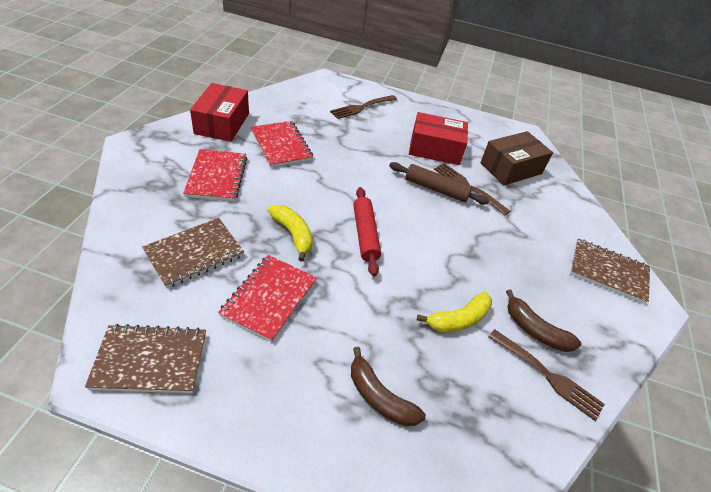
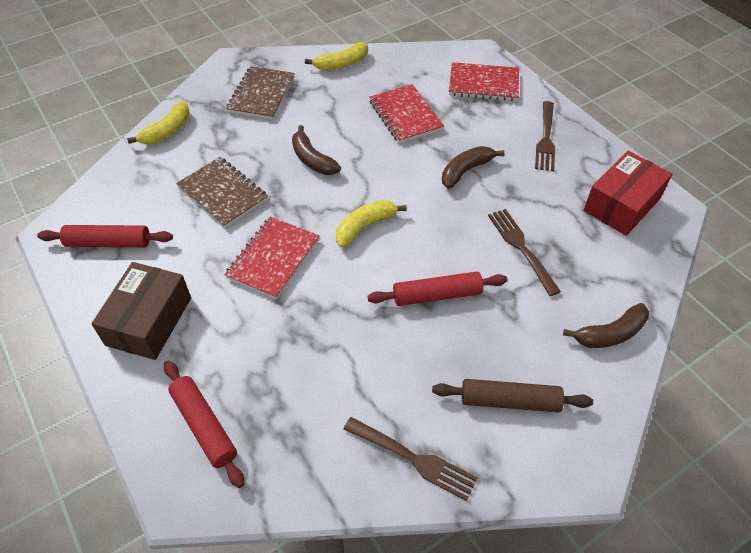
brown banana: [351,347,426,426] [506,289,581,352] = 2 -> [292,125,341,175] [442,146,505,189] [563,303,649,348] = 3
brown notebook: [85,324,206,393] [142,218,244,288] [570,239,650,304] = 3 -> [176,157,268,228] [226,66,295,120] = 2
red box: [190,83,249,142] [409,112,468,165] = 2 -> [583,151,672,236] = 1
red rolling pin: [353,187,381,276] = 1 -> [37,225,173,247] [164,361,244,488] [367,272,508,306] = 3
yellow banana: [267,205,313,262] [417,292,492,332] = 2 -> [127,101,190,144] [305,42,368,71] [336,200,407,247] = 3

